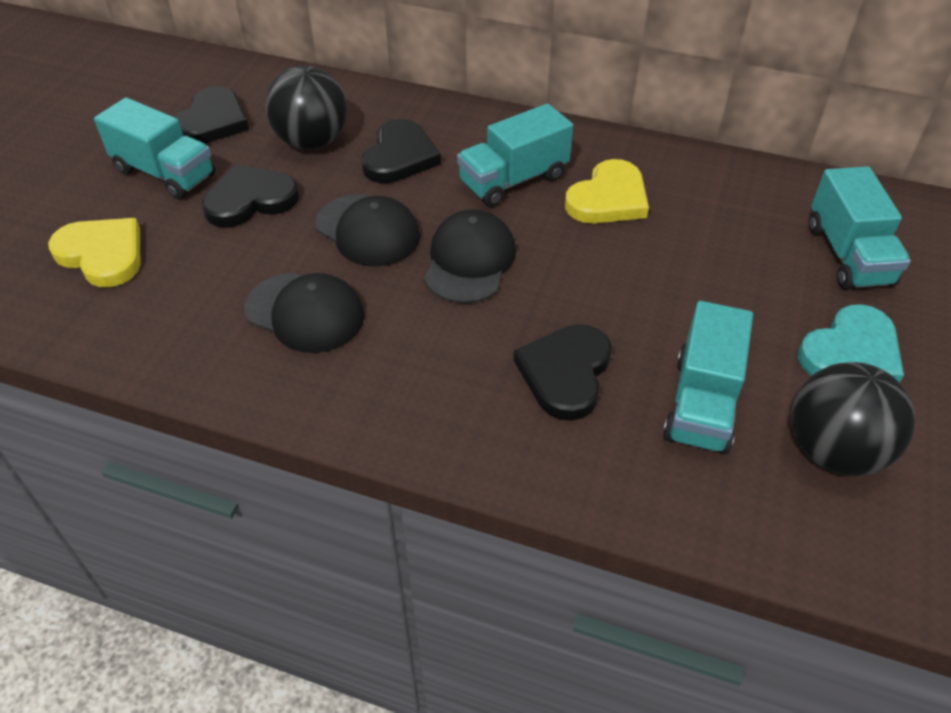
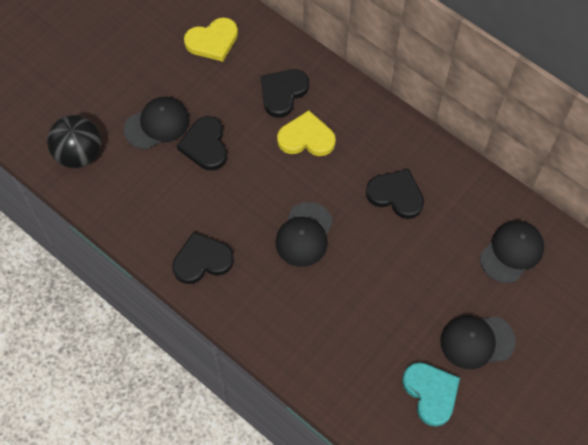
black ball: [265,66,348,150] [791,362,915,476] = 2 -> [47,115,101,168] = 1
black cap: [244,273,365,353] [315,194,420,267] [424,209,516,303] = 3 -> [124,97,190,149] [275,202,333,267] [440,316,516,369] [480,221,544,283] = 4
turquoise truck: [94,97,215,199] [457,104,573,207] [663,301,753,454] [809,166,911,290] = 4 -> none = 0

